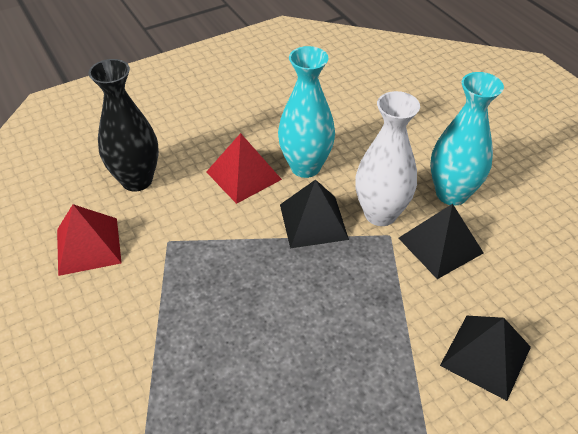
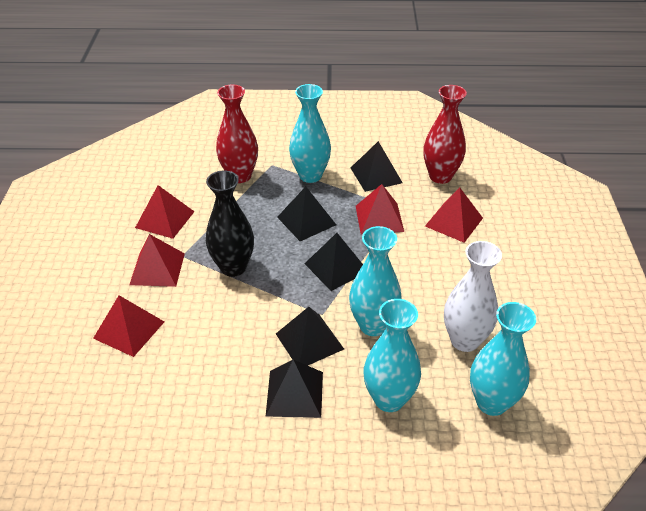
black pyramid: [280,179,349,248] [398,204,484,279] [440,316,531,401] = 3 -> [266,360,323,418] [276,307,344,366] [277,187,336,241] [304,233,363,291] [351,141,403,192] = 5
red pyramid: [57,204,122,276] [206,133,282,204] = 2 -> [93,295,164,357] [129,234,185,287] [135,185,195,239] [356,184,404,235] [425,188,483,243] = 5
red vase: none = 0 -> [216,84,258,183] [424,85,467,184] = 2
turquoise vase: [278,46,335,178] [430,72,504,206] = 2 -> [289,84,331,183] [349,226,402,336] [364,299,421,412] [470,302,536,416] = 4

